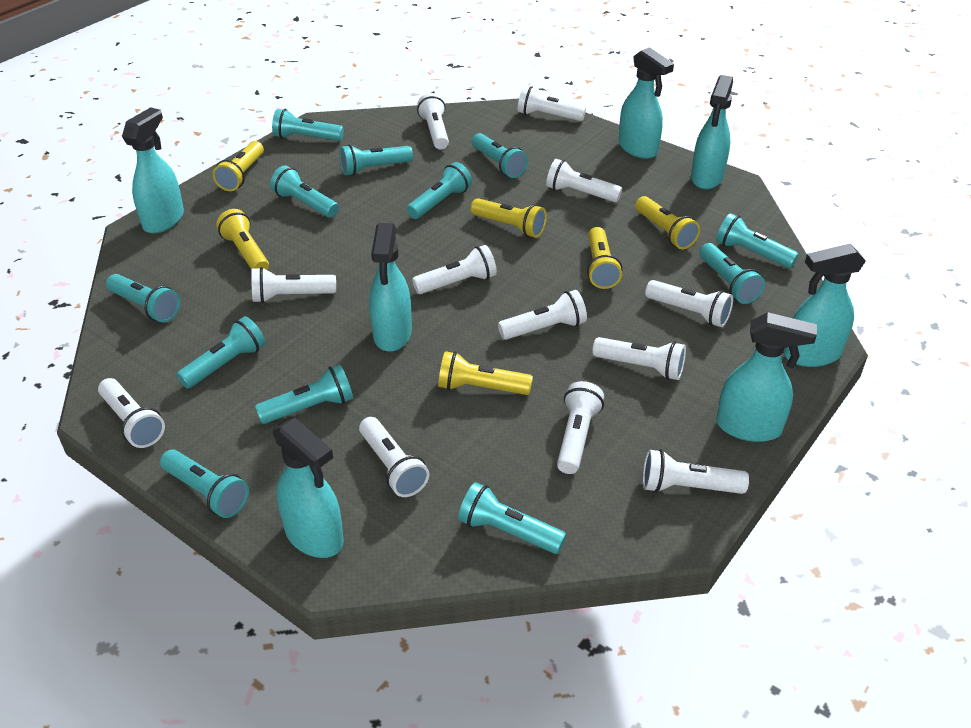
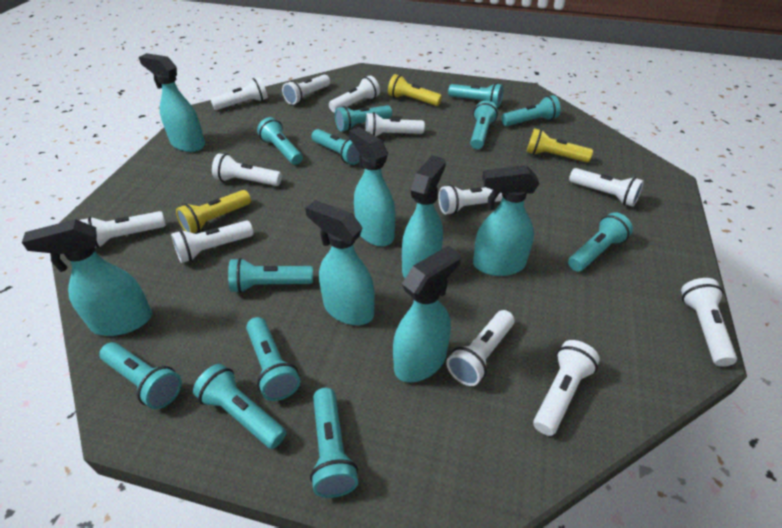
yellow flashlight: [213,141,264,191] [216,209,269,270] [438,351,533,395] [470,198,547,238] [587,227,622,289] [635,196,700,249] = 6 -> [176,190,251,233] [388,74,442,106] [527,128,593,163] = 3

